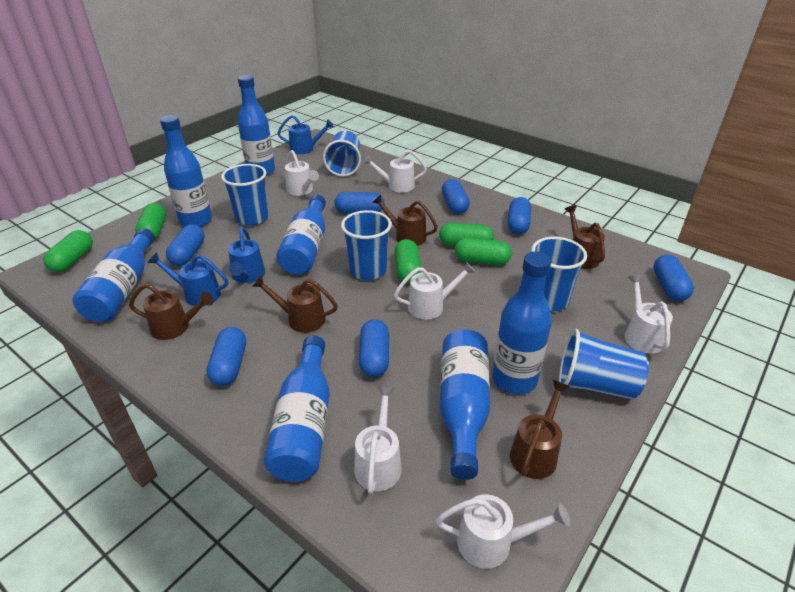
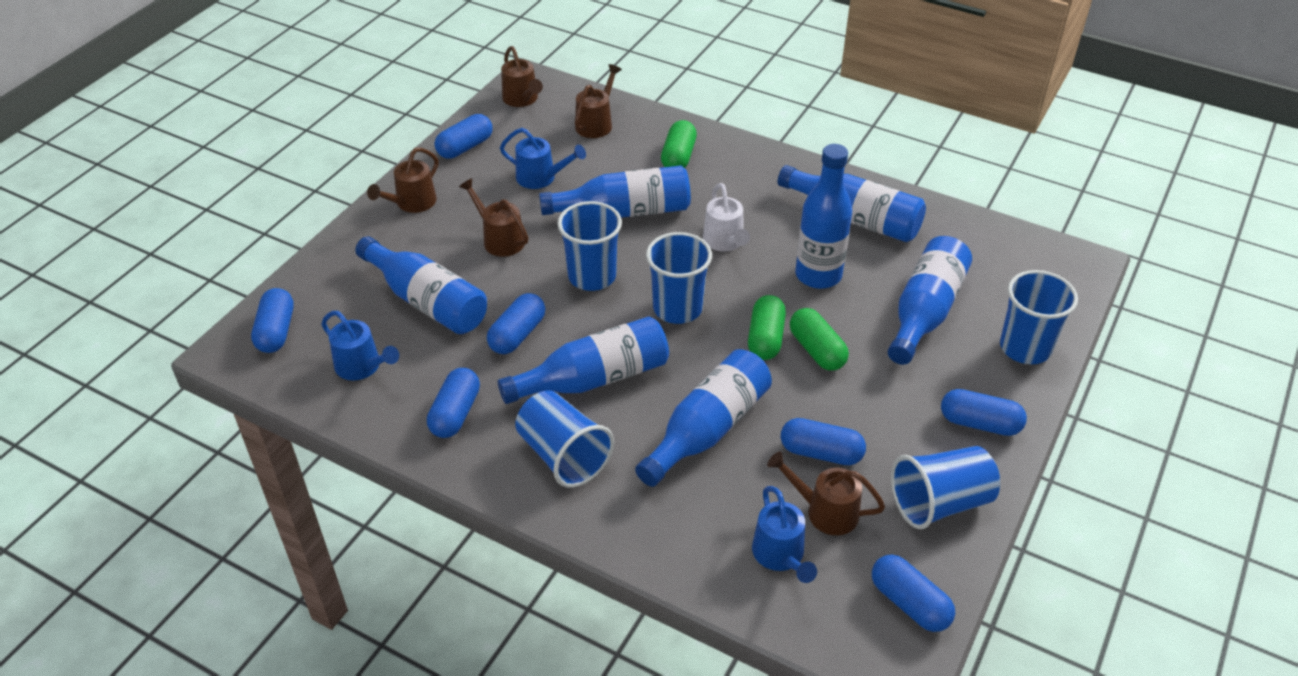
green capsule: [43,230,93,272] [135,203,166,240] [394,239,422,283] [439,223,494,246] [455,238,512,265] = 5 -> [661,120,697,168] [748,295,786,360] [790,308,849,371] = 3
white watering can: [285,150,319,196] [354,387,402,494] [363,150,427,193] [394,262,475,320] [436,494,570,569] [624,275,673,354] = 6 -> [703,183,750,251] = 1

